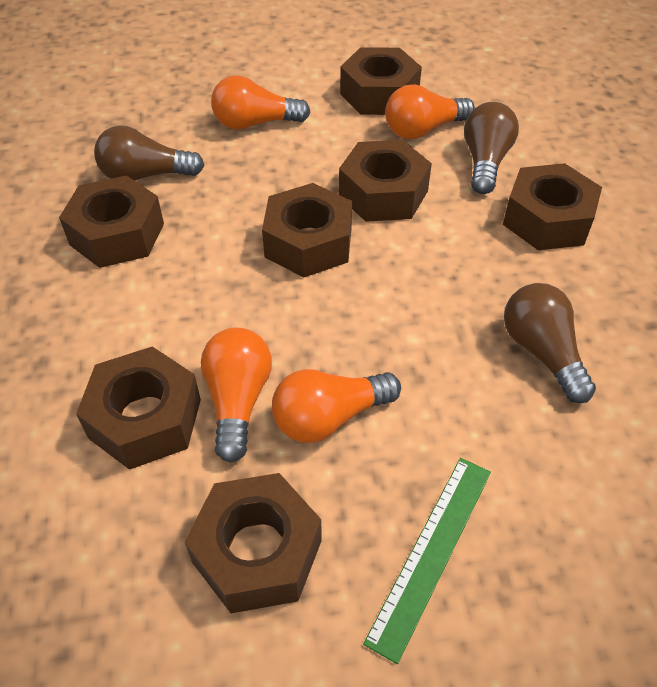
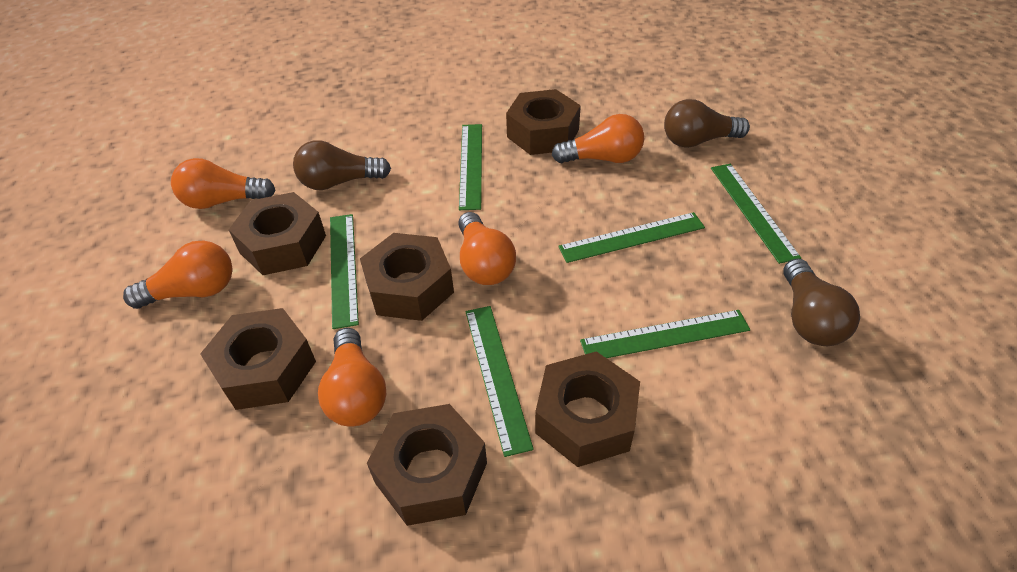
brown nut: [59,175,164,268] [76,347,201,470] [185,473,322,613] [262,183,352,277] [339,140,432,222] [340,47,422,115] [503,163,602,250] = 7 -> [200,308,316,410] [229,192,326,275] [360,233,454,321] [367,404,487,526] [506,89,581,155] [535,351,640,467] = 6
green ruler: [363,458,491,664] = 1 -> [330,214,359,329] [459,124,482,210] [466,306,534,457] [558,212,705,263] [580,310,750,358] [711,164,801,264] = 6
orange light bulb: [201,328,272,462] [211,75,310,130] [272,369,401,443] [385,84,475,139] = 4 -> [123,241,233,309] [171,158,275,209] [318,328,386,427] [458,212,516,285] [552,114,644,163] = 5

